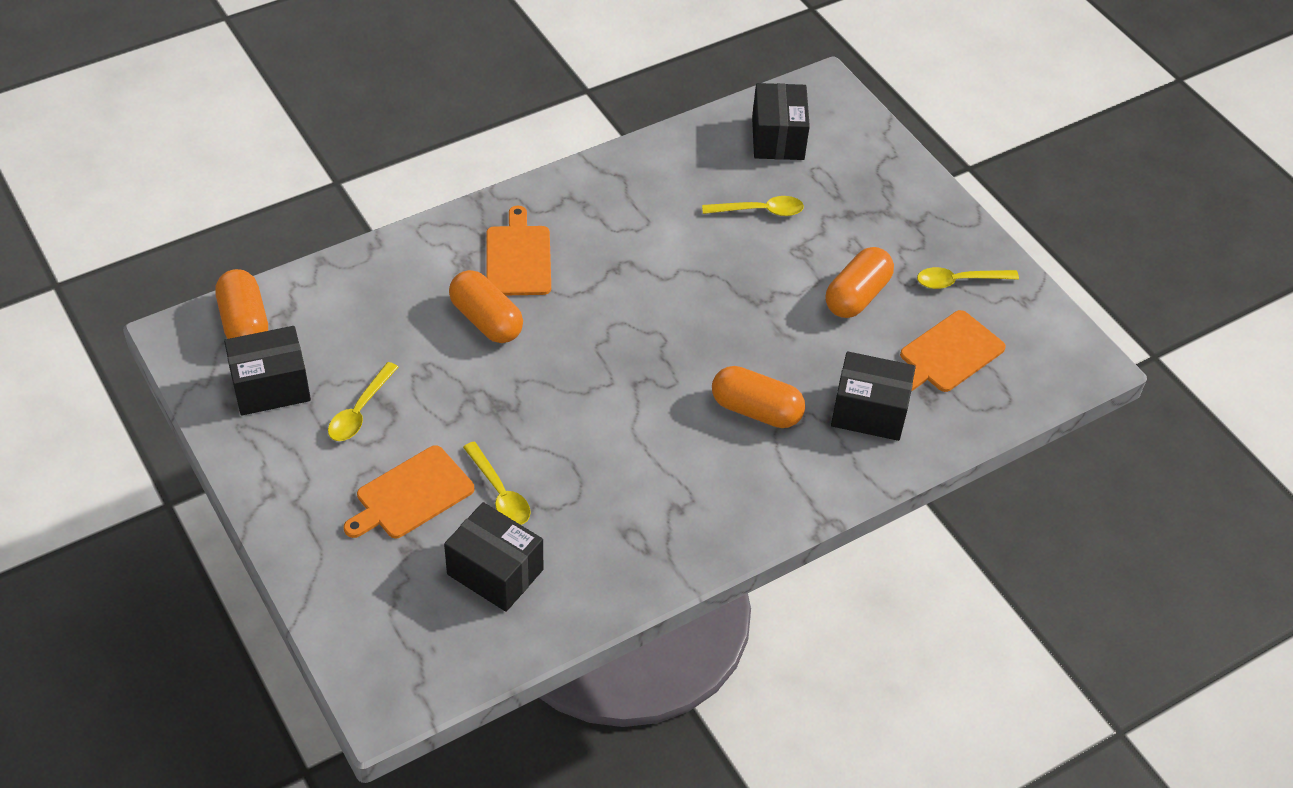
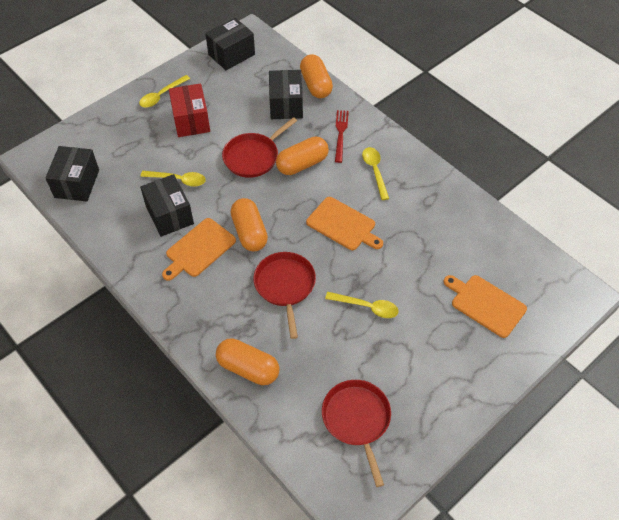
red box: none = 0 -> [169,83,210,137] = 1
red fork: none = 0 -> [335,110,349,163] = 1
red pan: none = 0 -> [222,117,297,178] [253,252,316,339] [322,380,391,487] = 3

